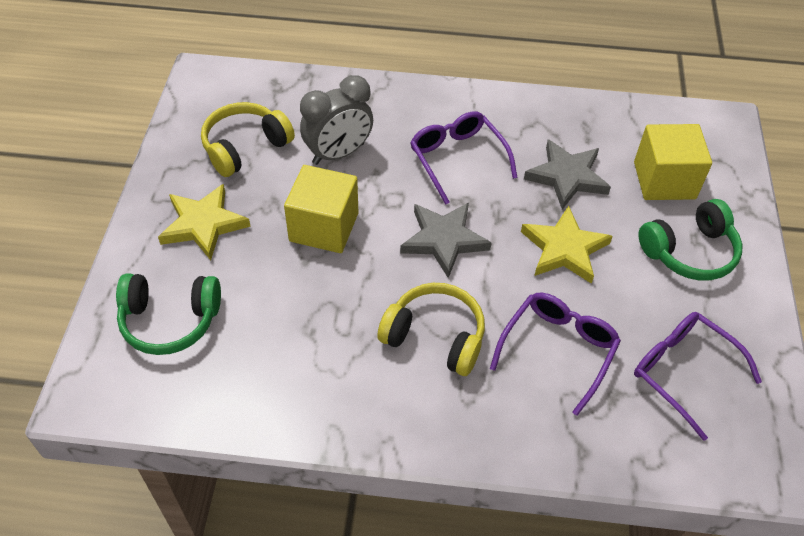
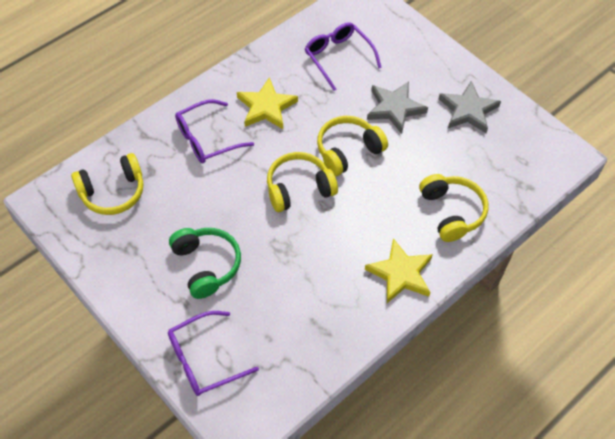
green headphones: [116,274,221,355] [639,199,742,280] = 2 -> [169,228,241,299] = 1
grey clock: [300,75,373,165] = 1 -> none = 0
yellow cube: [284,165,358,253] [634,124,712,200] = 2 -> none = 0
yellow headphones: [201,102,295,177] [377,283,485,376] = 2 -> [71,153,143,215] [267,152,338,212] [317,116,388,176] [419,174,488,242] = 4

